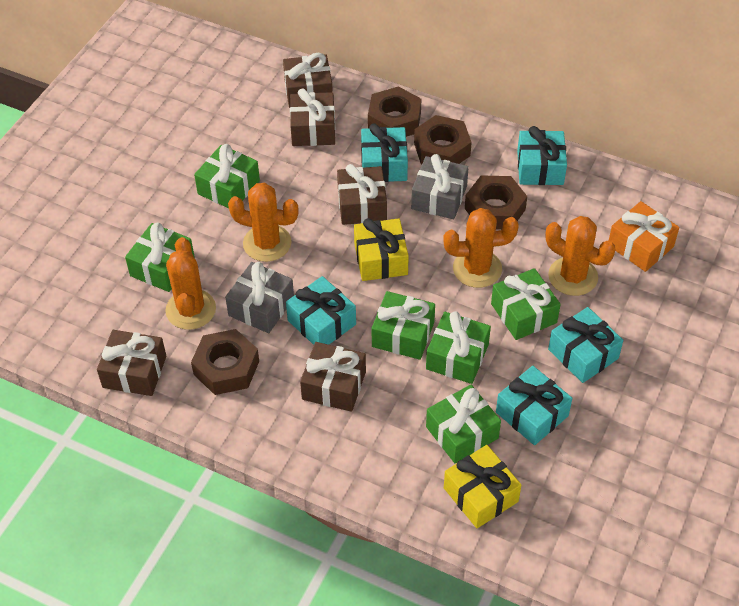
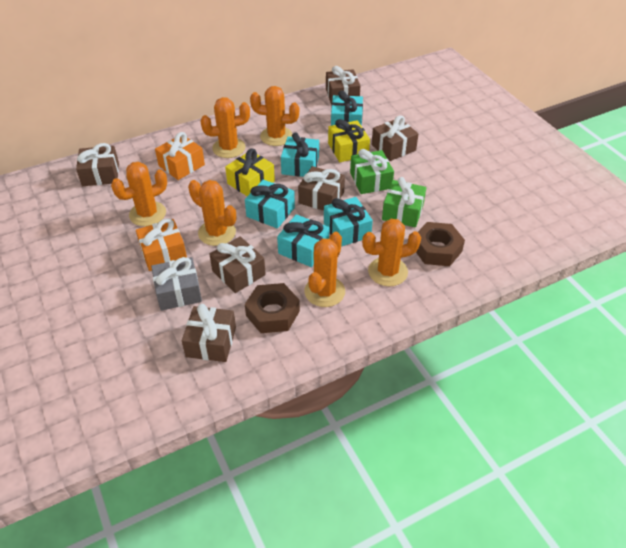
brown gift: [97,330,166,396] [283,53,333,108] [290,88,335,146] [300,342,366,412] [337,164,387,225] = 5 -> [76,143,119,186] [182,304,236,362] [209,236,266,293] [298,166,345,211] [326,66,360,105] [372,115,418,161] = 6
brown nut: [191,329,259,395] [368,86,421,137] [414,115,472,164] [465,176,527,230] = 4 -> [245,283,300,333] [416,222,465,266] = 2
green gift: [125,222,195,292] [194,144,260,208] [372,291,435,360] [426,311,491,384] [426,385,501,463] [491,268,561,340] = 6 -> [350,149,394,194] [382,177,426,227] = 2
grey gift: [225,262,294,333] [411,154,469,219] = 2 -> [151,257,202,311] = 1
orange cactus: [165,237,216,330] [228,183,299,262] [443,208,519,288] [546,216,616,296] = 4 -> [111,162,167,226] [188,180,236,246] [200,97,250,158] [250,86,299,146] [304,232,345,307] [362,219,421,286] = 6
orange gift: [609,201,679,272] = 1 -> [136,218,187,271] [155,132,205,180] = 2

